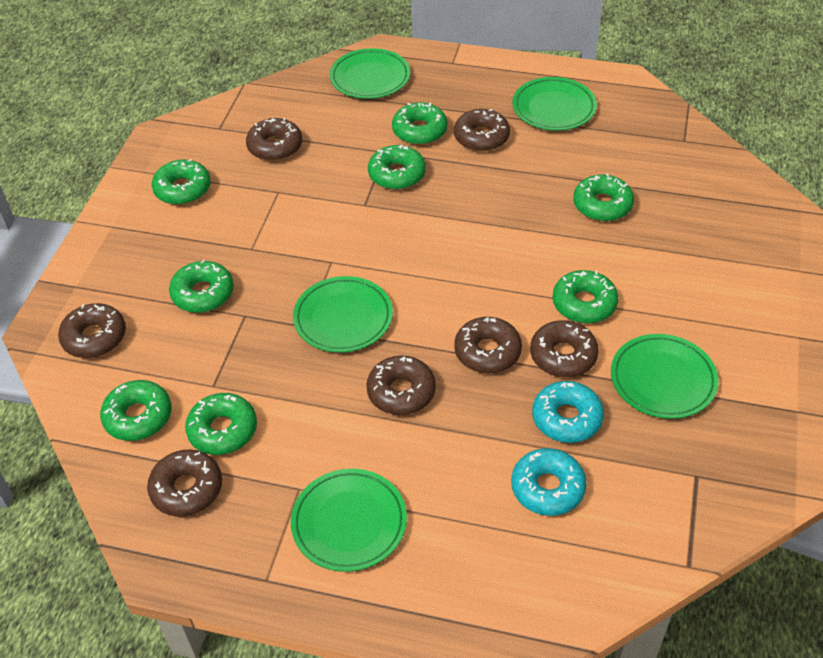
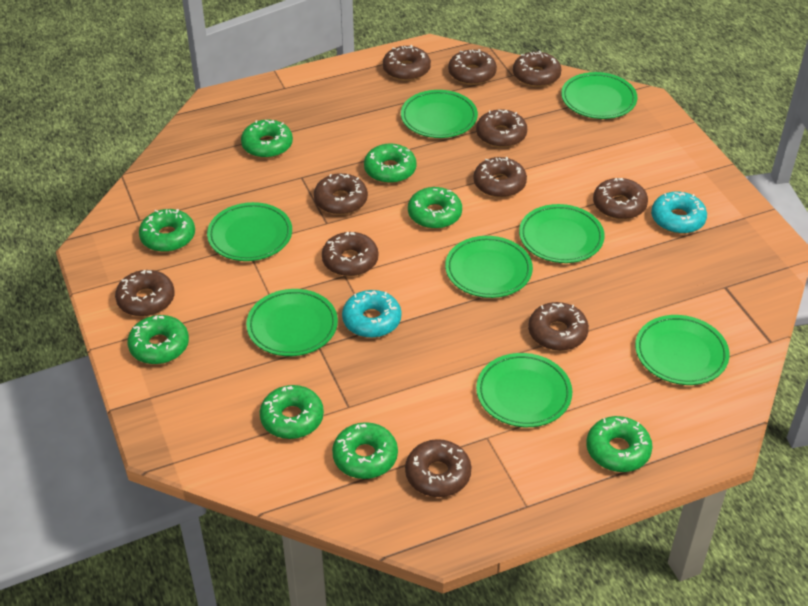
brown donut: [58,303,126,358] [147,449,222,517] [246,118,302,161] [366,356,436,415] [454,109,510,152] [454,317,522,373] [530,320,599,377] = 7 -> [115,270,175,317] [314,173,368,215] [322,232,378,276] [383,45,431,81] [405,439,472,497] [448,49,497,85] [473,157,527,198] [476,109,527,148] [513,51,561,87] [528,302,589,351] [593,178,648,220] = 11
green plate: [291,469,407,572] [293,276,393,353] [330,48,410,99] [513,77,597,131] [611,334,719,419] = 5 -> [207,202,292,261] [246,289,338,356] [401,90,478,138] [445,236,533,298] [476,353,572,427] [519,204,605,263] [561,72,637,119] [635,315,730,385] = 8

